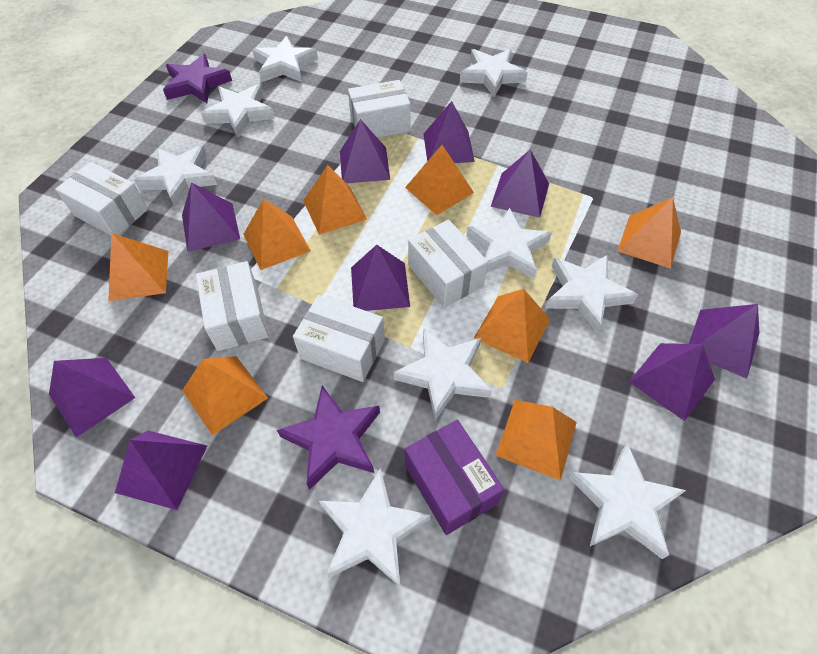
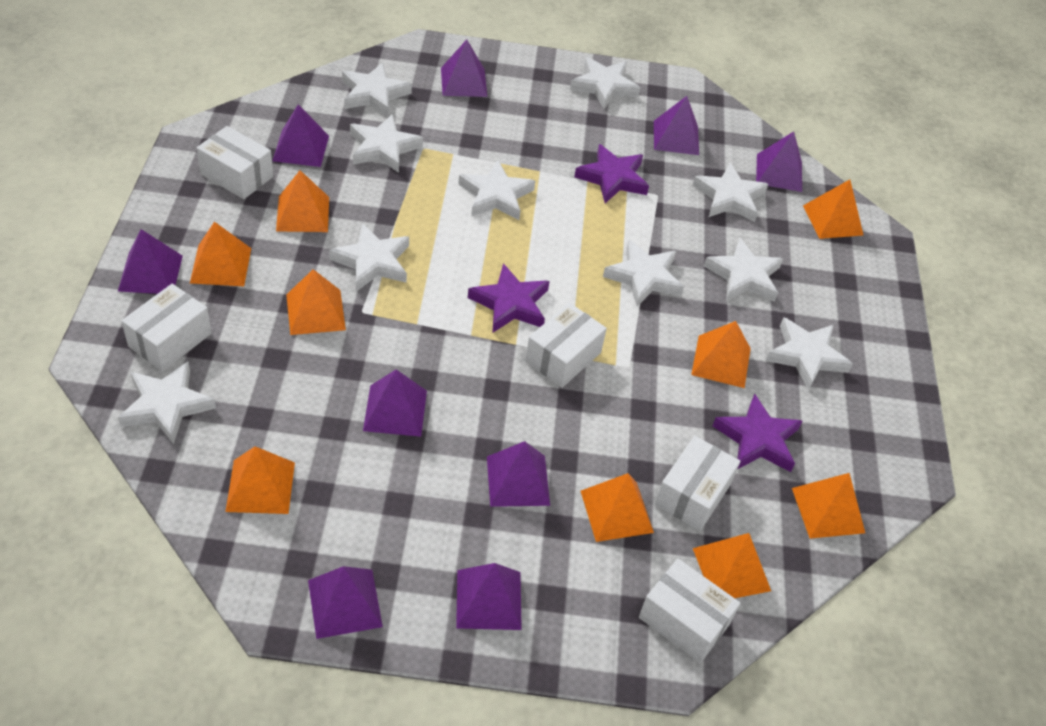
orange pyramid: [108,233,169,301] [182,356,268,436] [243,198,311,270] [303,165,367,235] [405,145,474,215] [474,289,550,363] [496,400,577,481] [617,197,681,269] = 8 -> [190,222,251,286] [225,446,295,514] [276,170,329,232] [286,269,346,335] [581,473,654,542] [691,321,751,388] [693,533,771,598] [792,473,865,539] [803,180,863,239] = 9
purple box: [405,420,504,535] = 1 -> none = 0
purple star: [163,54,232,103] [277,386,380,490] = 2 -> [468,263,550,333] [574,144,649,203] [713,393,802,472] = 3
white star: [134,145,217,207] [201,84,275,138] [252,36,318,82] [319,468,431,587] [394,327,492,421] [460,49,528,97] [466,208,552,279] [545,254,638,333] [569,443,686,559] = 9 -> [118,362,216,444] [329,223,409,291] [342,62,412,117] [350,114,423,173] [458,160,535,220] [570,57,641,109] [603,239,684,307] [692,163,768,222] [704,238,783,302] [766,317,853,390] = 10

